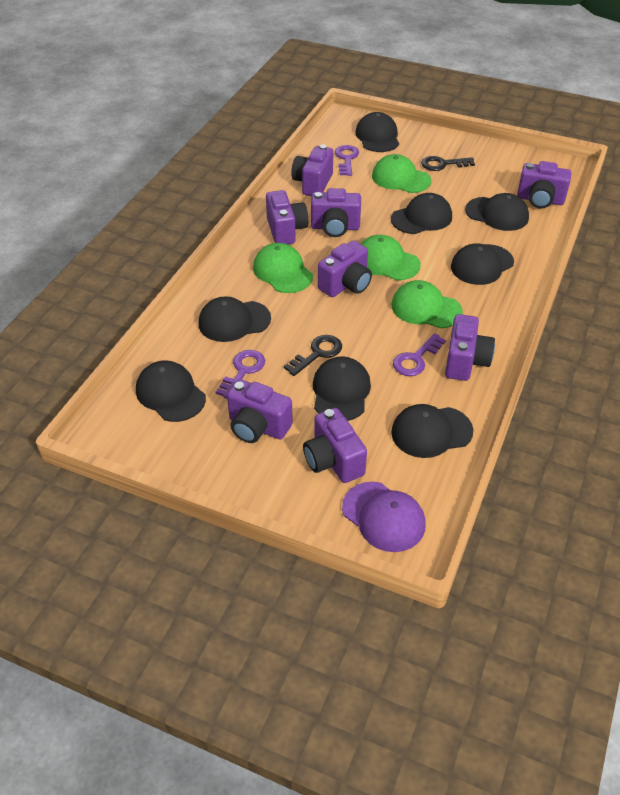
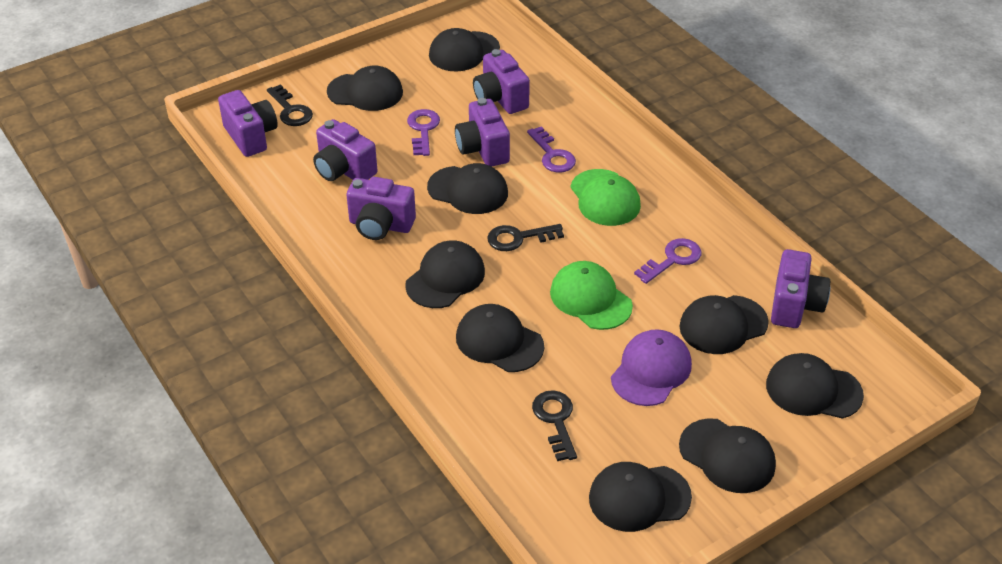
black cap: [136,360,206,422] [199,296,271,342] [313,357,371,421] [355,112,399,152] [391,193,452,234] [391,404,473,458] [451,243,514,285] [465,193,529,231] = 8 -> [327,66,403,111] [405,240,485,308] [427,163,508,214] [429,28,500,72] [456,304,544,372] [589,462,692,532] [679,295,769,354] [679,418,776,493] [766,353,864,419] = 9
black key: [284,335,342,376] [421,156,475,171] = 2 -> [267,84,313,126] [487,224,564,251] [532,390,577,461] = 3
green cap: [253,243,313,293] [361,235,421,280] [372,154,431,193] [391,280,463,328] = 4 -> [550,261,633,330] [570,169,641,226] = 2
purple camera: [227,379,293,443] [266,190,308,244] [291,145,333,196] [303,408,367,483] [311,188,361,237] [318,241,372,297] [445,314,495,381] [517,161,572,209] = 8 -> [218,90,278,157] [313,119,377,181] [346,177,416,240] [455,98,510,167] [473,49,530,114] [771,249,830,328] = 6

